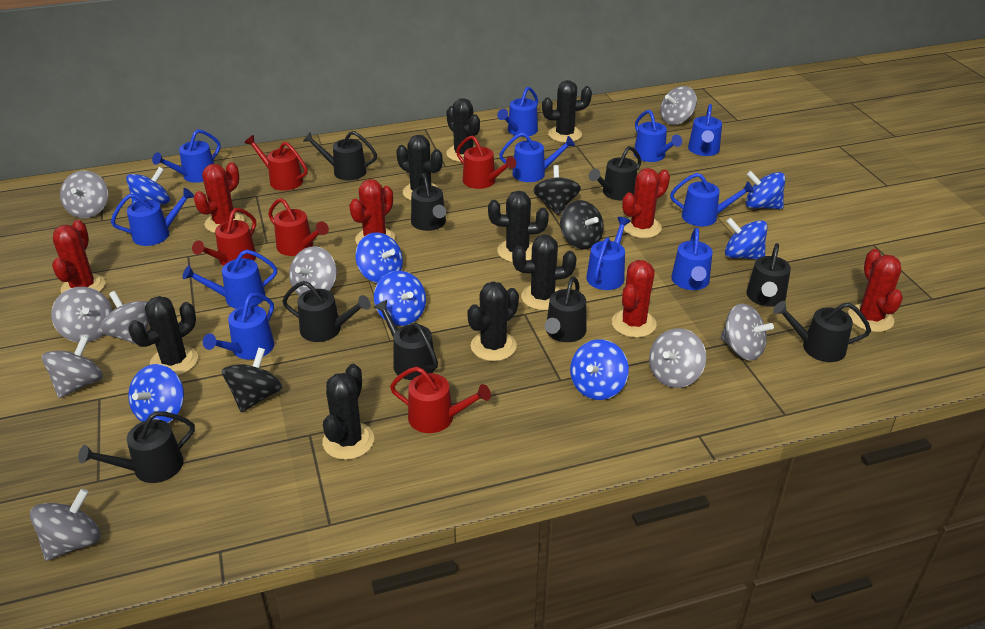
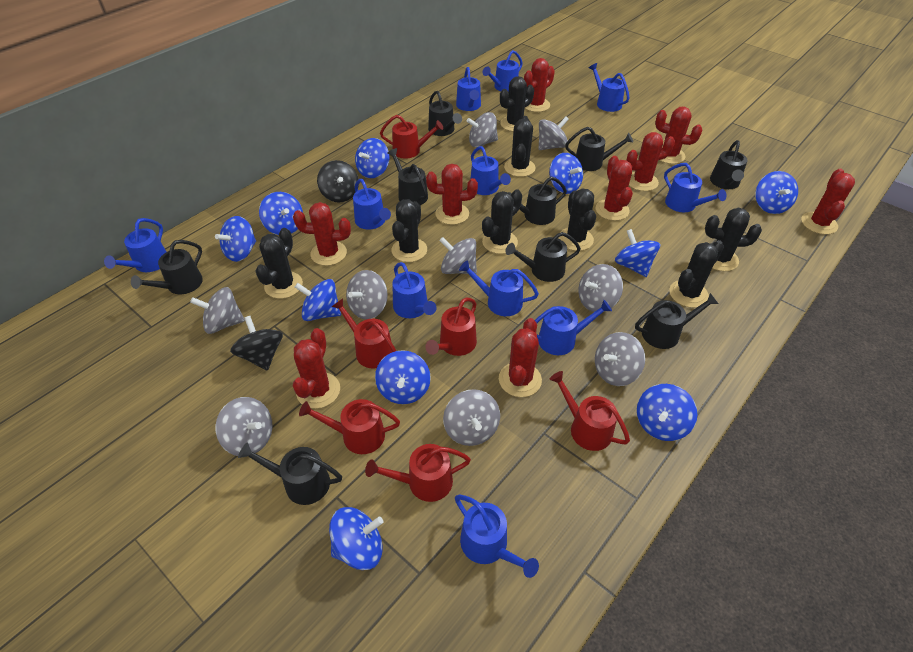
black spinning top: [222,348,282,413] [533,165,581,215] [560,200,604,249] = 3 -> [230,316,283,371] [317,160,359,203] = 2
blue spinning top: [126,167,170,205] [128,364,184,423] [355,232,403,283] [374,271,426,326] [570,339,629,400] [725,218,767,260] [746,171,785,209] = 7 -> [215,216,256,262] [259,192,303,235] [295,279,341,321] [329,507,383,570] [355,138,389,178] [375,350,431,404] [549,153,583,194] [615,229,660,277] [637,384,698,441] [755,171,798,214] = 10
red cactus: [52,220,105,294] [194,162,244,233] [349,179,395,245] [612,260,657,338] [622,168,670,238] [848,249,903,332] = 6 -> [293,202,351,266] [293,328,340,409] [426,164,478,225] [499,318,542,397] [524,58,555,112] [596,156,633,221] [627,132,675,191] [655,107,702,164] [801,169,855,235] = 9
red watering can: [192,208,256,266] [244,135,308,191] [268,198,329,256] [390,367,491,433] [456,135,516,189] = 5 -> [299,399,400,454] [331,299,396,369] [365,444,471,502] [380,115,443,159] [425,298,477,356] [549,371,630,451] = 6

